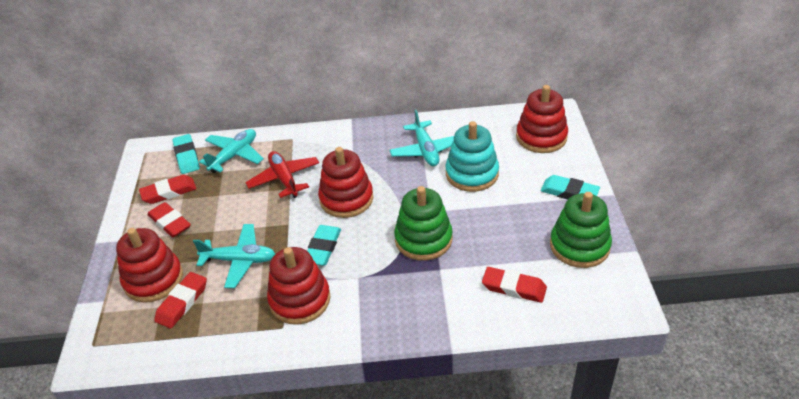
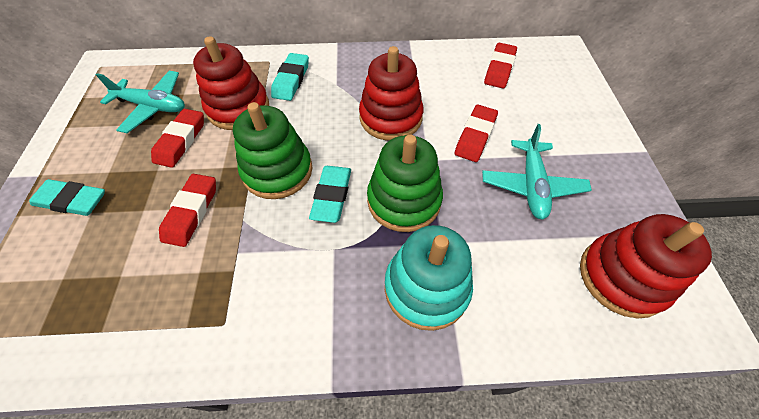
red plane: [245,151,319,198] = 1 -> none = 0
red stacking toy: [116,228,183,303] [267,247,331,325] [318,147,373,218] [516,85,568,153] = 4 -> [193,36,269,130] [359,46,424,141] [580,214,712,319] = 3
turquoise plane: [193,224,275,288] [199,129,264,173] [389,110,454,166] = 3 -> [96,71,185,133] [482,124,592,220] = 2

